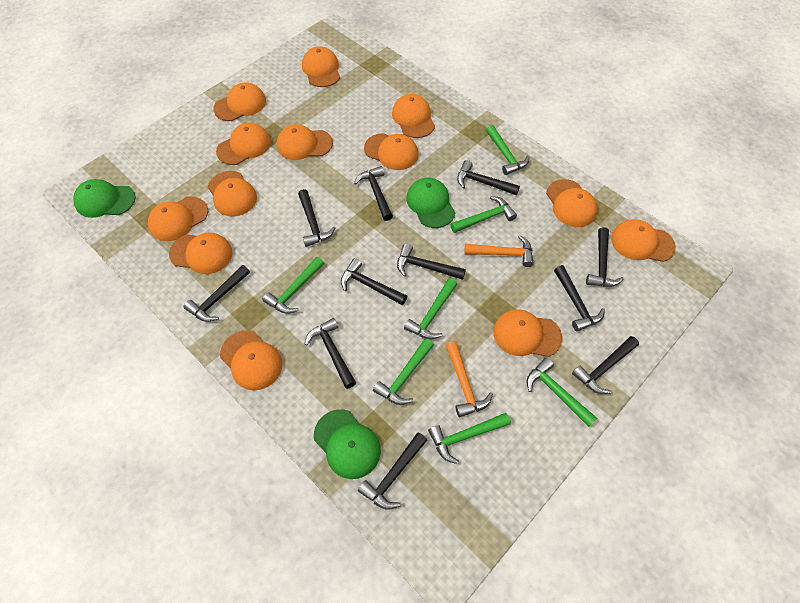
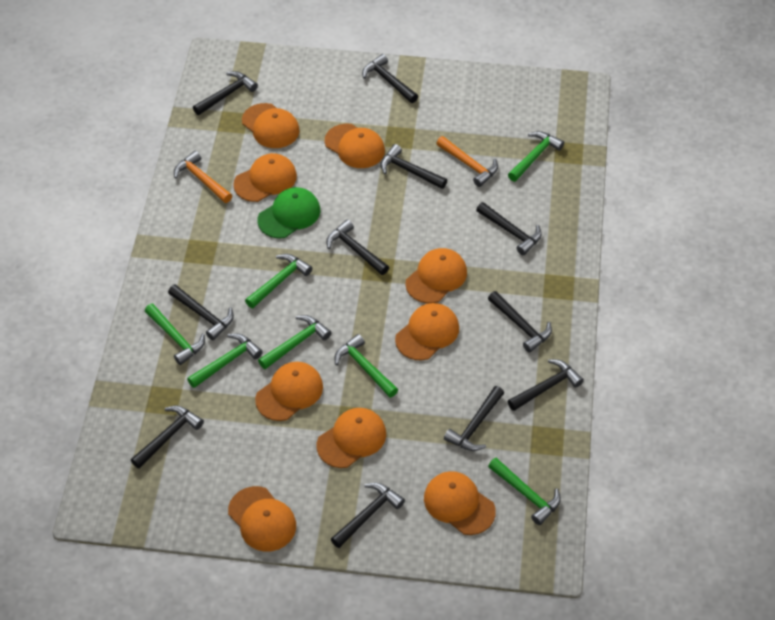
green cap: [73,179,136,218] [314,409,381,479] [406,178,455,228] = 3 -> [258,187,320,239] = 1
orange cap: [148,196,208,241] [169,233,233,274] [208,171,257,216] [213,82,266,121] [216,123,271,165] [220,330,282,390] [277,124,333,160] [302,46,340,87] [364,133,419,170] [392,94,435,138] [493,309,562,357] [546,179,597,227] [611,219,676,262] = 13 -> [228,486,296,552] [233,153,297,202] [242,103,299,148] [255,362,323,421] [317,408,386,468] [325,124,385,168] [395,303,459,360] [405,248,467,303] [424,471,496,535] = 9

